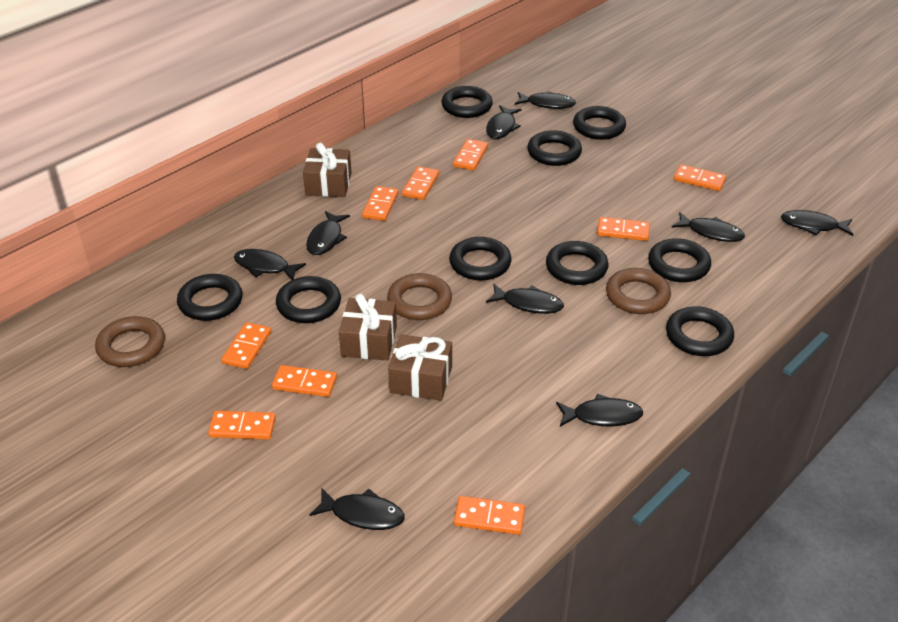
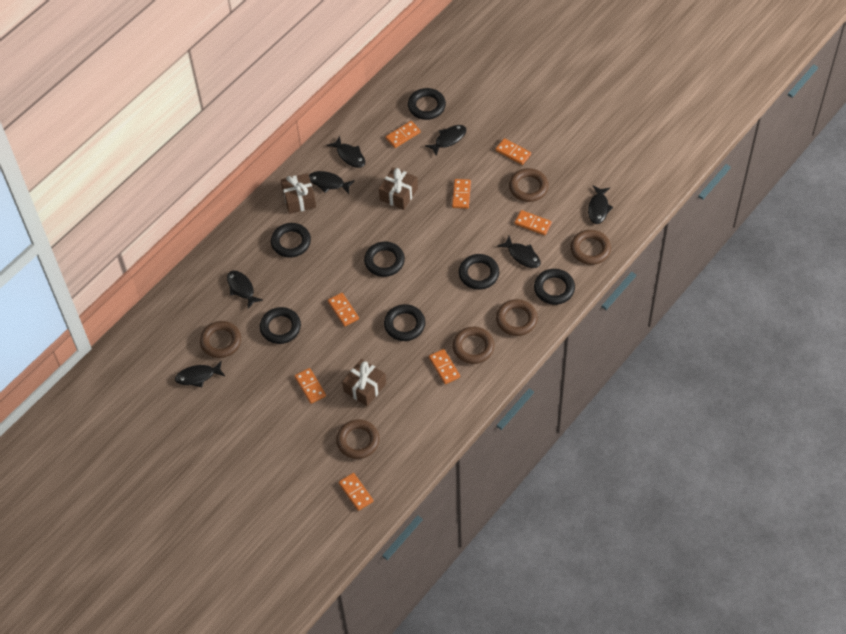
black fish: [234,249,306,280] [306,211,350,255] [309,488,405,530] [486,105,521,139] [486,284,564,314] [515,91,576,109] [556,394,643,427] [672,212,745,242] [781,210,853,236] = 9 -> [175,360,225,387] [227,270,263,309] [309,171,355,194] [327,136,365,168] [425,125,466,156] [497,236,541,268] [588,186,613,224] = 7
black ring: [177,274,243,321] [276,276,341,323] [441,86,493,118] [449,237,512,281] [527,130,582,166] [546,241,609,285] [573,106,626,140] [648,238,711,282] [666,306,734,356] = 9 -> [260,307,301,344] [271,223,311,258] [364,242,405,277] [384,304,425,341] [408,88,446,120] [459,254,499,290] [534,269,575,305] = 7
brown ring: [95,316,165,367] [387,273,452,320] [606,268,671,314] = 3 -> [200,321,241,358] [336,419,380,459] [453,327,494,364] [496,299,538,336] [509,168,548,202] [571,230,611,265] = 6
orange domino: [208,411,276,440] [221,322,271,369] [272,365,337,397] [362,186,398,221] [402,166,439,200] [453,139,488,171] [454,496,525,535] [597,217,650,241] [674,164,726,191] = 9 -> [295,368,326,404] [328,293,359,326] [339,473,373,511] [386,121,421,148] [429,349,460,384] [452,179,471,209] [495,138,531,165] [514,210,552,235] = 8

